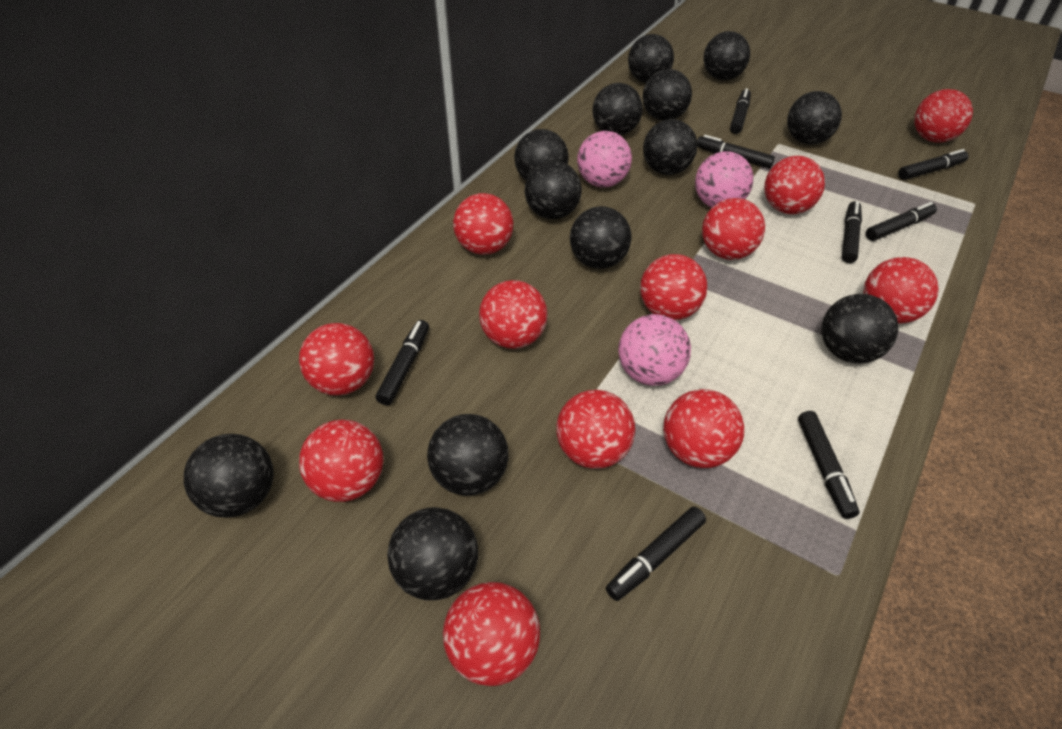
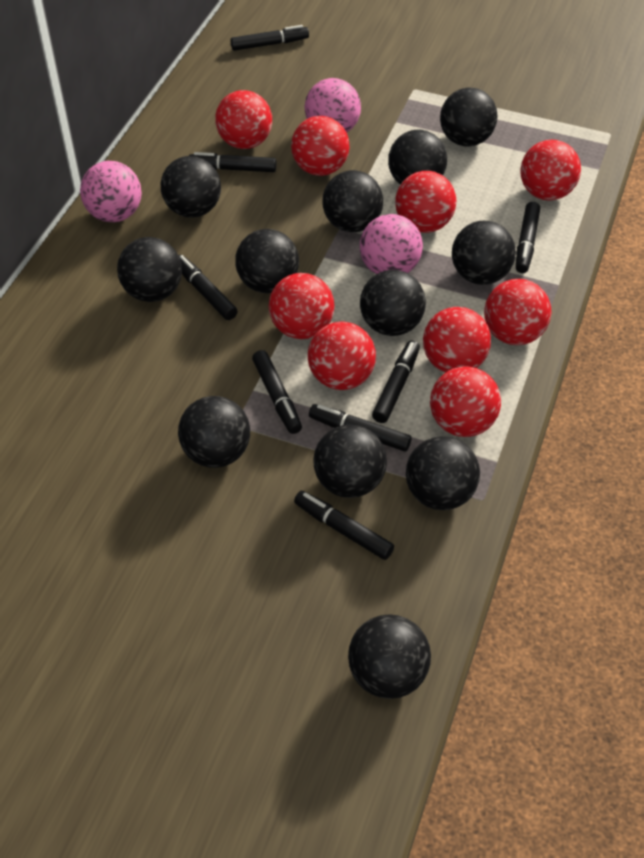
black ball: [184,434,274,518] [387,507,478,600] [427,414,509,496] [514,129,568,180] [525,160,582,219] [570,206,631,269] [592,83,643,136] [628,34,674,83] [642,69,692,121] [643,119,697,175] [704,31,750,80] [787,91,842,145] [822,294,899,364] = 13 -> [117,237,182,302] [161,156,221,218] [178,396,250,468] [235,229,299,293] [313,425,387,498] [322,170,383,232] [348,614,431,699] [360,270,426,336] [388,129,447,185] [406,436,480,510] [440,87,497,147] [452,221,516,285] = 12
red ball: [299,323,374,395] [299,419,384,502] [443,582,540,686] [453,193,513,255] [479,280,548,349] [556,390,635,469] [640,254,707,321] [663,389,744,468] [702,198,765,260] [764,156,825,214] [864,257,938,324] [915,89,973,143] = 12 -> [215,90,272,149] [269,273,335,339] [291,116,349,176] [308,321,376,390] [395,171,456,233] [423,307,491,372] [430,366,501,437] [484,279,552,345] [520,140,581,200] = 9

